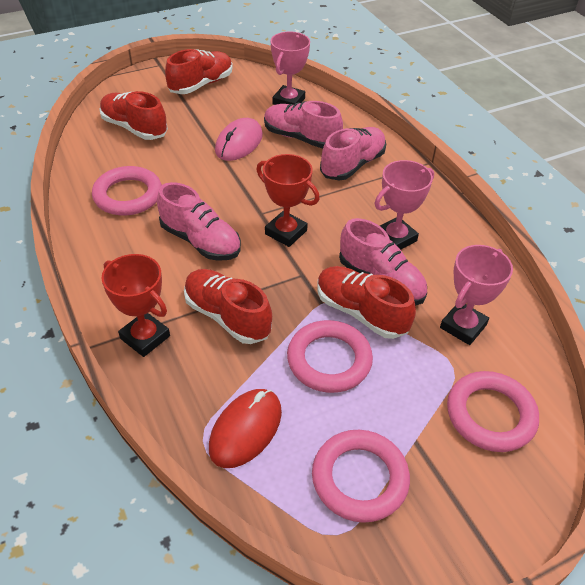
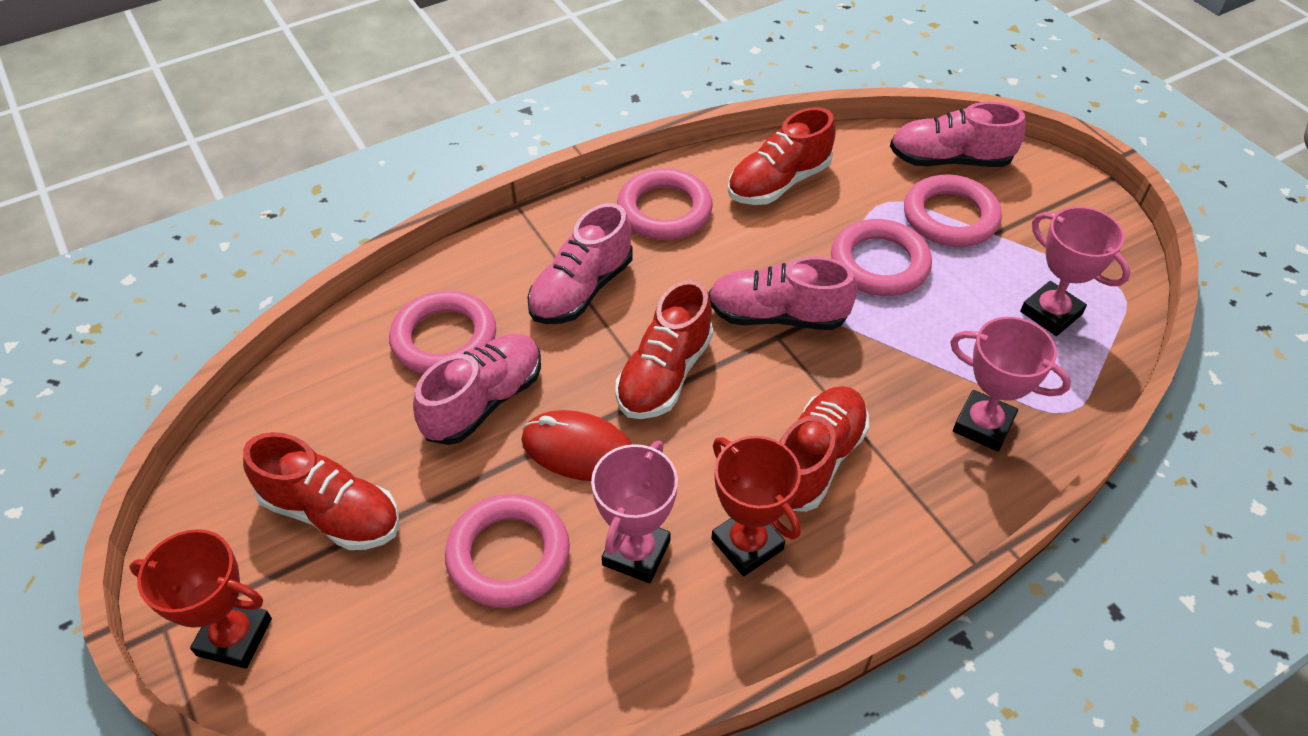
pink mouse: [215,118,263,161] = 1 -> none = 0
pink ring: [92,166,162,216] [287,320,373,393] [312,430,410,523] [447,371,539,452] = 4 -> [389,290,496,375] [445,494,570,608] [617,168,713,240] [831,219,932,296] [904,175,1002,247] = 5

